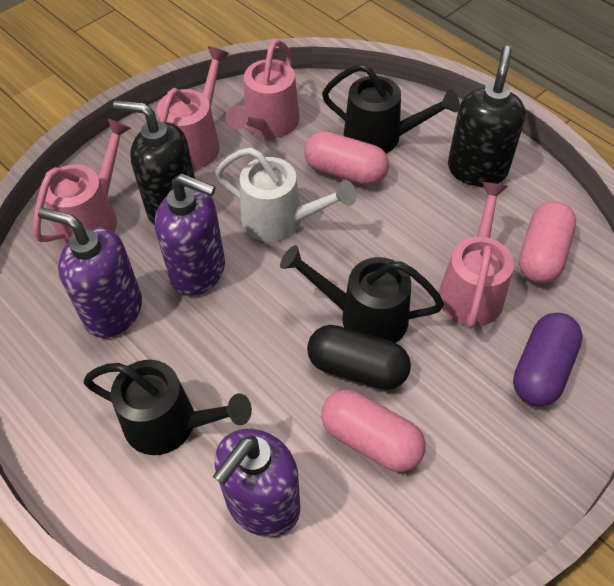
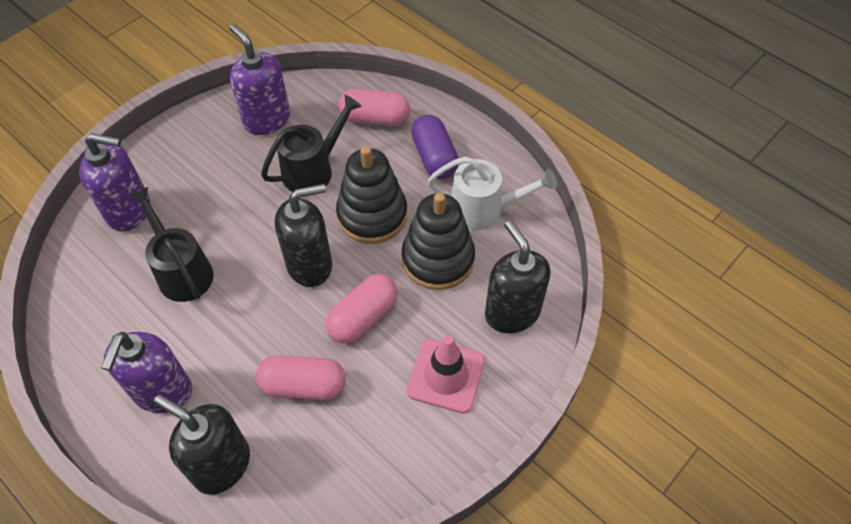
black capsule: [307,325,411,390] = 1 -> none = 0
black soap dispenser: [113,100,195,225] [448,46,526,187] = 2 -> [154,395,250,495] [275,184,332,287] [485,221,551,333] = 3
black stacking toy: none = 0 -> [336,146,407,244] [402,193,475,290] = 2
black watering can: [83,360,252,455] [280,245,444,343] [322,64,460,153] = 3 -> [128,187,214,302] [261,95,362,192] = 2
pink traffic cone: none = 0 -> [407,335,485,413] = 1
pink watering can: [33,119,131,245] [157,46,229,170] [226,39,300,138] [438,182,514,329] = 4 -> none = 0

